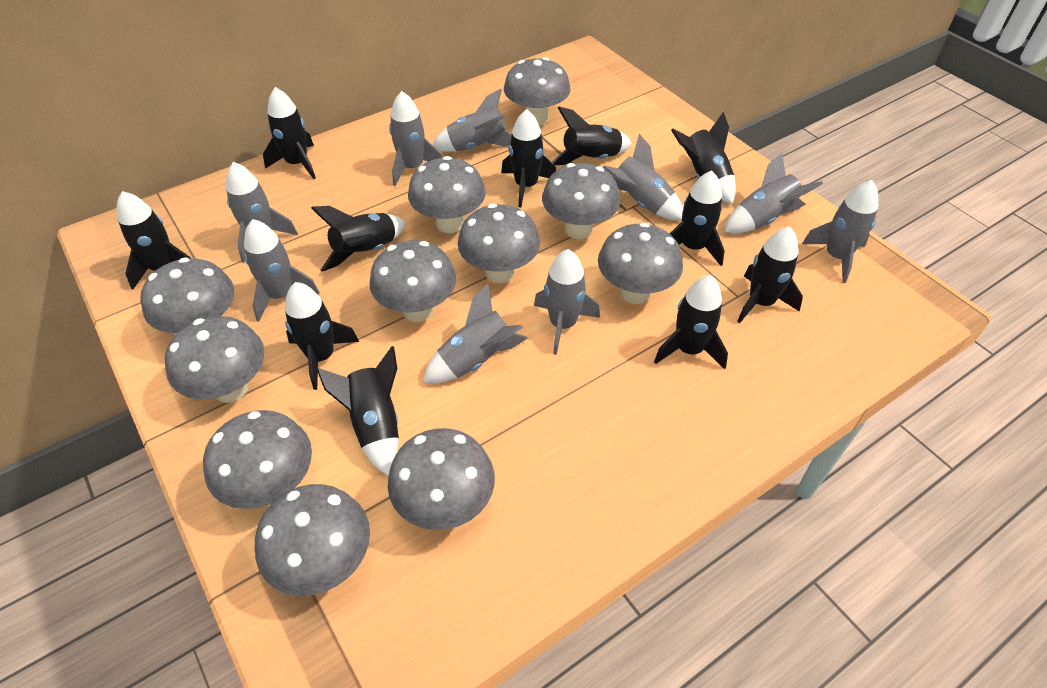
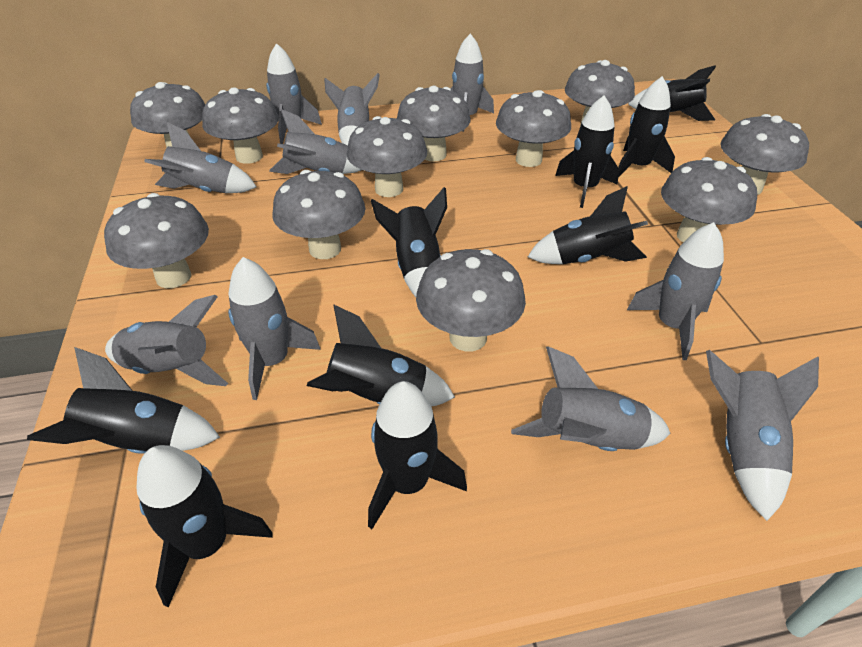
black rocket: [117,191,190,290] [263,87,316,179] [285,282,359,390] [311,206,406,272] [317,346,399,476] [501,109,556,207] [552,107,632,165] [654,275,728,369] [670,171,725,266] [671,112,736,204] [737,226,803,323] = 11 -> [27,347,220,454] [136,445,273,608] [307,305,455,407] [368,381,467,529] [371,187,447,297] [528,186,648,264] [555,96,619,208] [618,76,675,178] [628,65,716,121] = 9
grey rocket: [226,162,298,263] [244,219,319,322] [389,91,442,186] [423,284,528,383] [433,88,511,152] [534,249,600,355] [603,134,683,220] [724,153,823,233] [802,180,878,283] = 9 -> [105,295,228,386] [144,122,257,193] [228,257,321,400] [266,43,322,144] [269,109,361,174] [324,73,380,145] [451,34,494,132] [511,347,671,451] [627,222,724,360] [706,350,819,521] = 10

